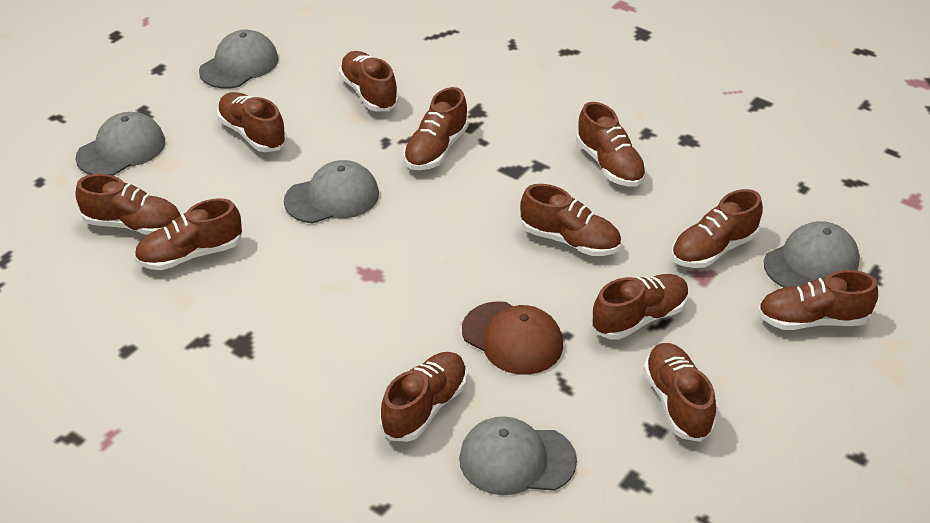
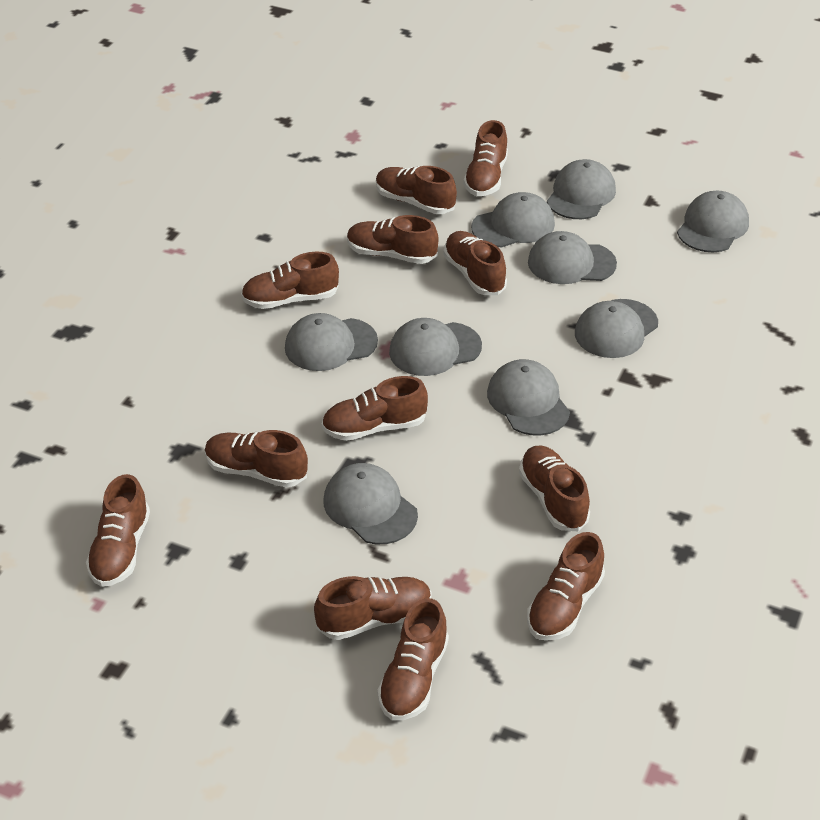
brown cap: [462,301,563,375] = 1 -> none = 0
grey cap: [75,112,165,176] [199,30,279,89] [284,160,379,223] [459,416,577,495] [764,221,860,288] = 5 -> [285,313,378,371] [324,463,418,544] [389,318,482,376] [471,192,555,247] [487,359,570,435] [528,231,617,284] [547,159,616,219] [575,299,658,358] [677,191,749,252] = 9

